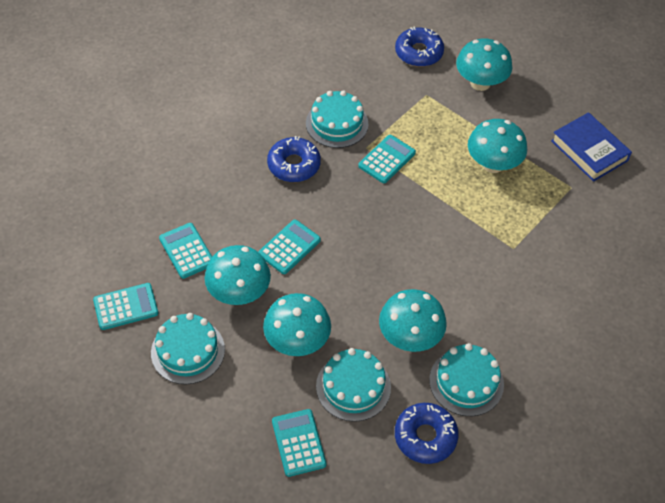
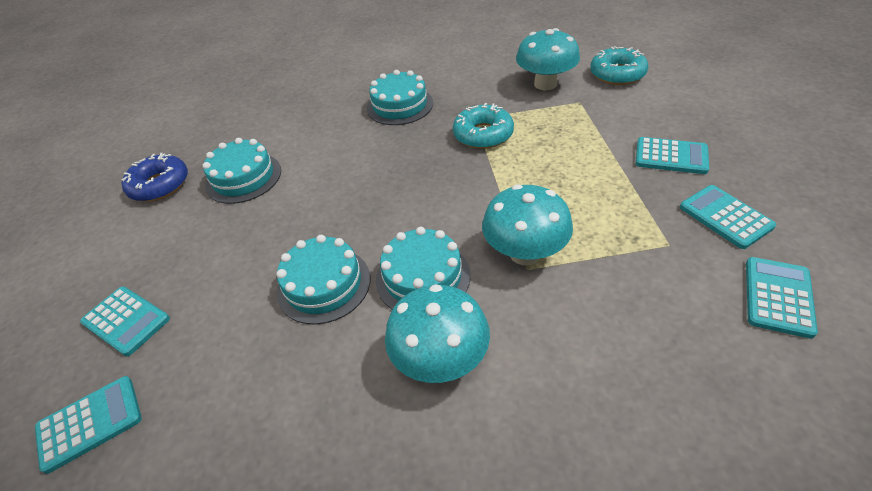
blue book: [551,112,632,182] = 1 -> none = 0
blue donut: [267,136,321,182] [395,27,444,67] [395,403,459,464] = 3 -> [122,153,188,202] = 1
turquoise donut: none = 0 -> [453,103,514,149] [590,46,648,85] = 2
turquoise mushroom: [205,245,271,305] [263,293,331,356] [379,289,447,352] [456,38,512,91] [468,119,527,173] = 5 -> [385,284,490,383] [482,184,573,265] [516,28,580,90] = 3

